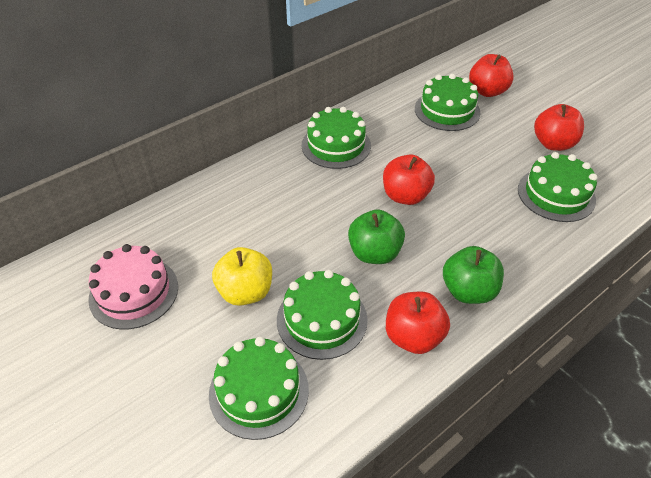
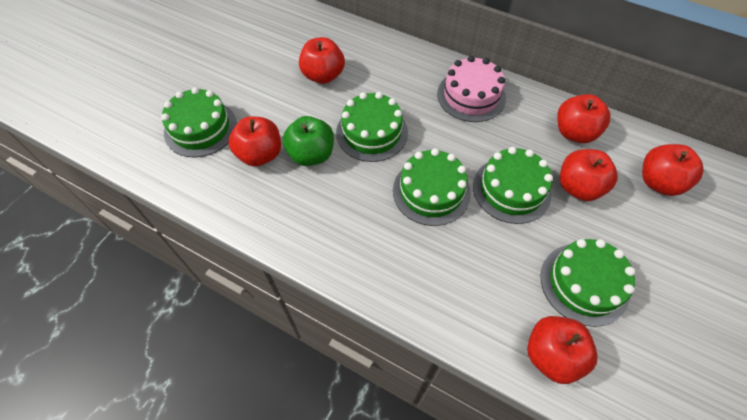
green apple: [348,209,405,264] [443,246,504,304] = 2 -> [283,116,334,166] = 1
red apple: [383,154,435,205] [386,291,450,354] [469,54,514,97] [534,104,584,151] = 4 -> [229,116,281,167] [299,37,345,84] [527,316,598,384] [557,94,611,143] [560,149,618,201] [642,144,704,196] = 6
yellow apple: [212,247,272,306] = 1 -> none = 0

